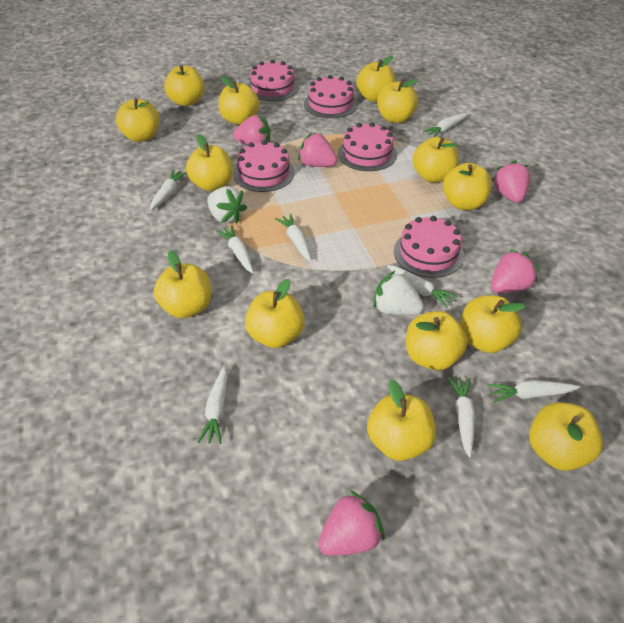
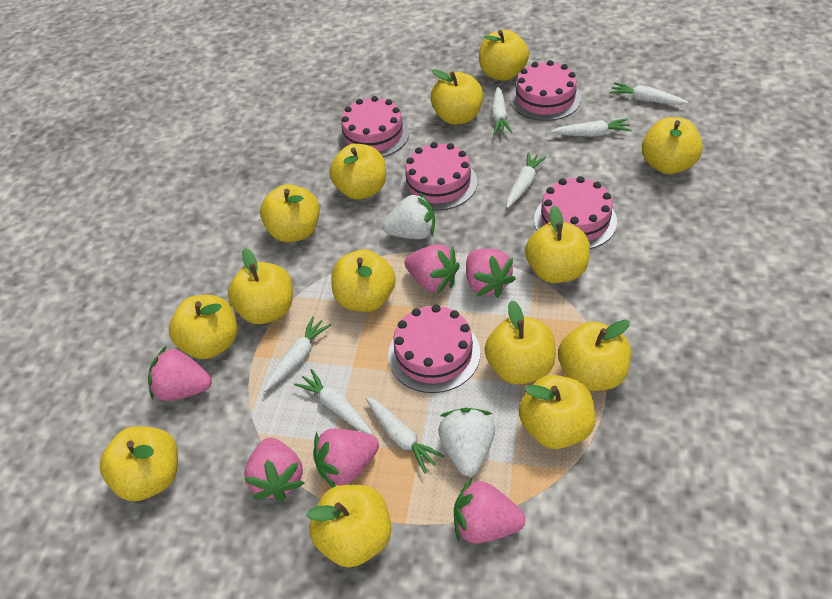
pink strawberry: [233,115,270,146] [298,132,338,167] [318,490,385,556] [491,249,539,293] [492,160,530,203] = 5 -> [148,346,212,401] [244,437,305,501] [313,428,379,487] [405,244,460,294] [454,477,525,544] [466,249,516,298] = 6
white carrot: [150,170,187,211] [198,366,228,444] [216,225,253,273] [275,214,311,261] [387,265,457,308] [423,113,468,137] [448,377,475,457] [488,380,580,403] = 8 -> [263,316,331,392] [294,369,373,435] [366,397,444,473] [492,86,512,135] [507,152,547,208] [550,119,632,137] [609,82,688,105] = 7

